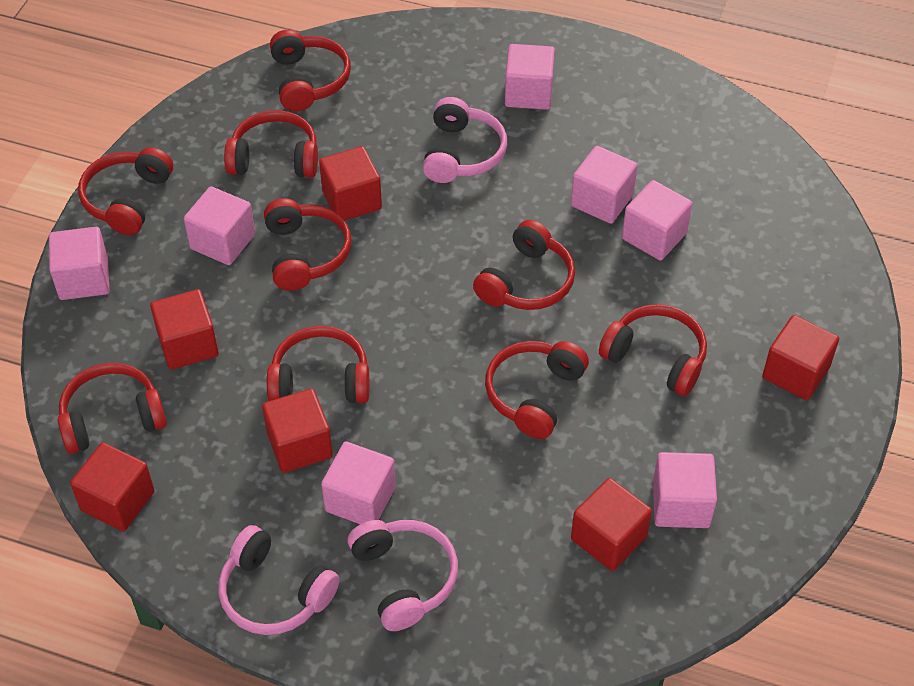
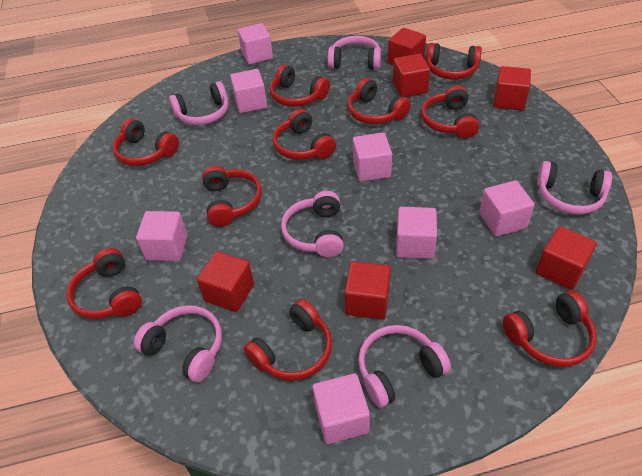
pink headphones: [218,525,339,635] [347,520,458,631] [423,97,507,183] = 3 -> [134,306,222,382] [169,81,228,125] [281,191,344,257] [328,36,381,70] [358,325,451,408] [537,161,612,214] = 6
red headphones: [58,363,167,454] [78,147,173,235] [224,110,318,178] [264,198,351,291] [267,326,369,403] [270,30,351,111] [473,220,575,310] [485,341,589,439] [599,304,707,396] = 9 -> [66,248,142,319] [113,118,179,166] [202,166,262,227] [243,299,332,381] [270,64,330,107] [272,109,336,160] [347,78,411,124] [421,86,480,138] [426,43,482,80] [503,291,597,367] = 10

